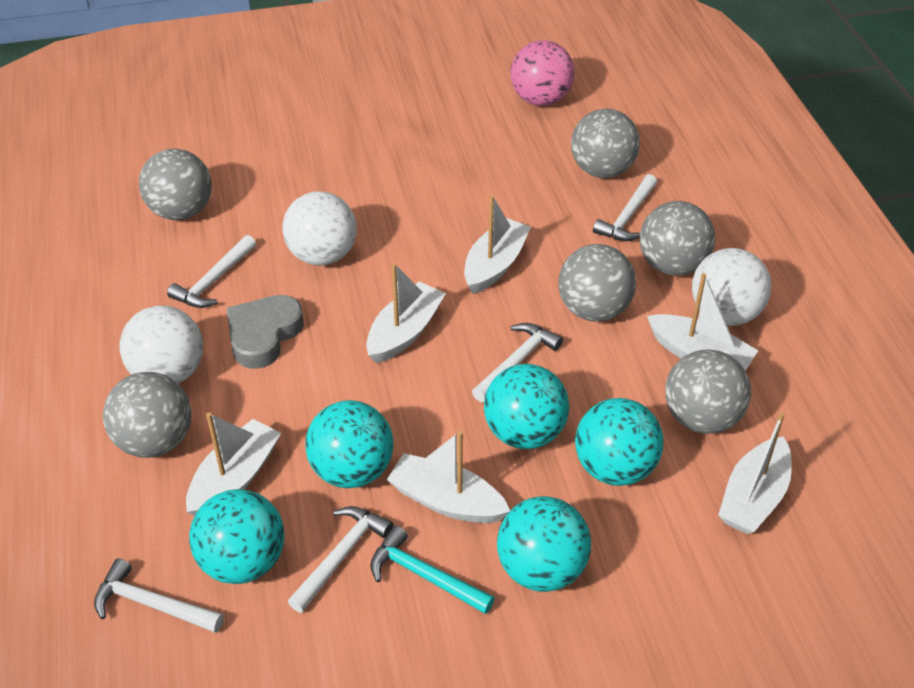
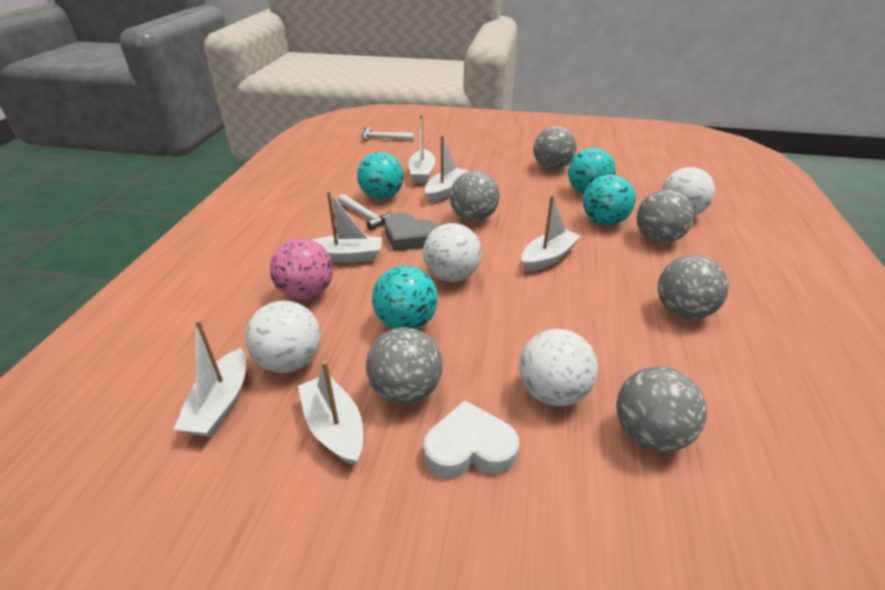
turquoise ball: [189,489,284,584] [305,400,393,488] [484,364,569,449] [497,496,591,592] [575,398,663,486] = 5 -> [357,152,404,200] [372,265,438,329] [568,148,616,194] [583,174,636,226] = 4
turquoise hammer: [370,526,495,614] = 1 -> none = 0
white ball: [119,305,203,384] [282,191,357,266] [692,248,771,326] = 3 -> [245,301,321,373] [423,223,482,282] [519,329,598,406] [661,167,715,216] = 4
white hammer: [94,558,224,633] [167,235,256,308] [288,506,393,613] [472,323,563,402] [593,174,657,241] = 5 -> [338,194,392,230] [361,127,414,141] = 2
white heart: none = 0 -> [423,400,519,478] = 1

